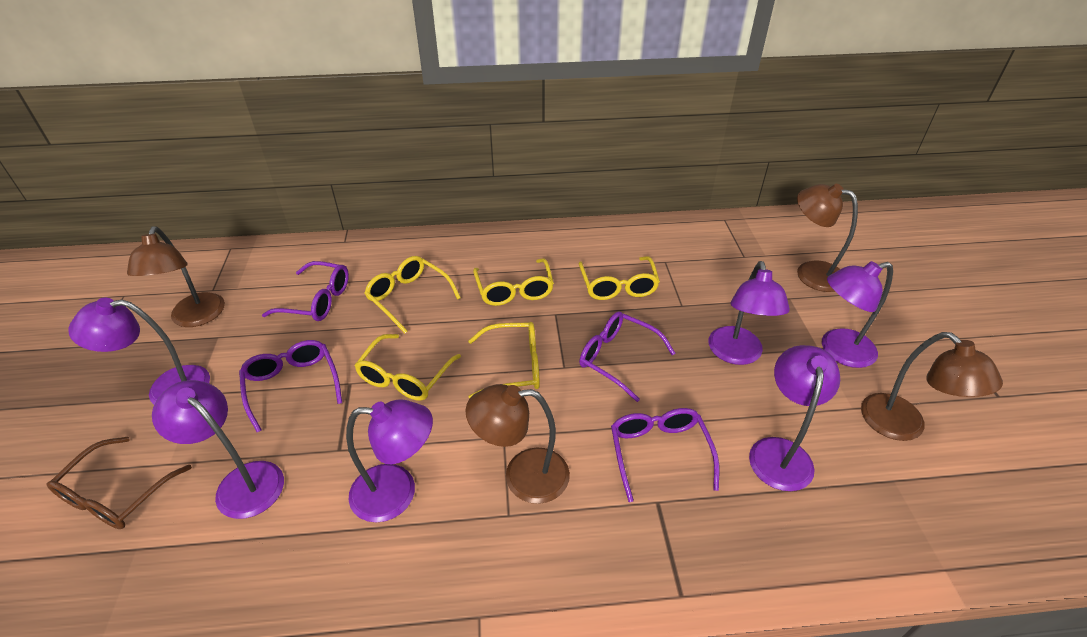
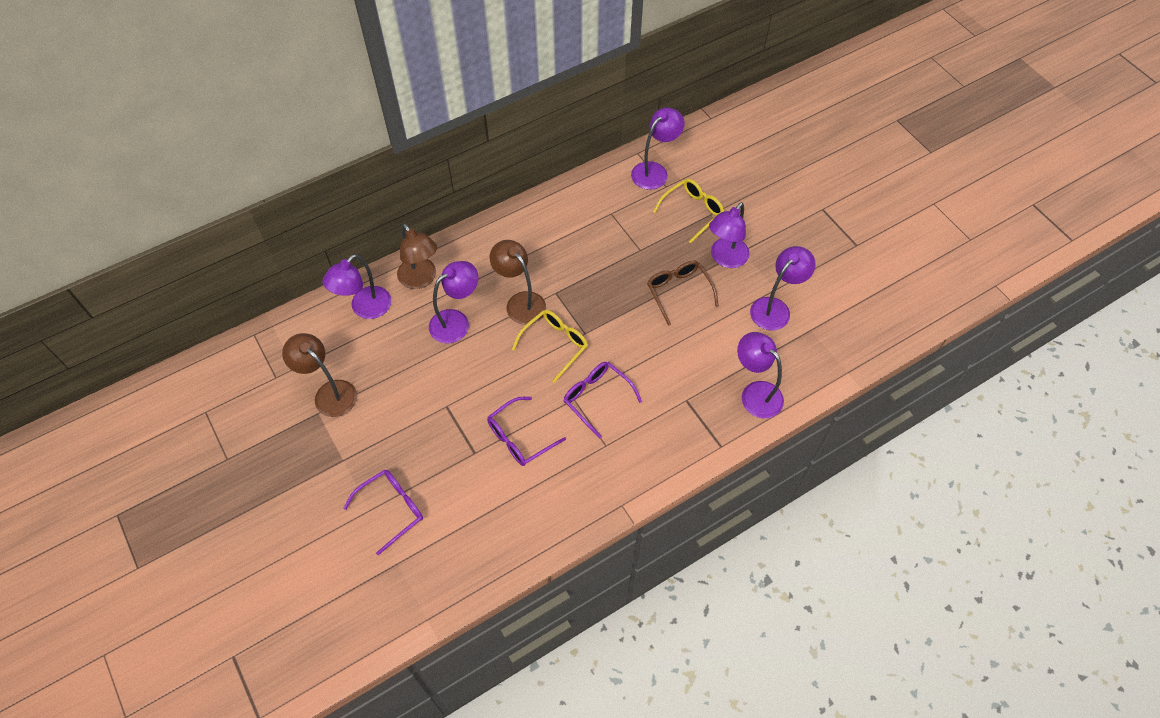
brown lamp: [127,226,225,327] [466,384,570,504] [797,184,858,292] [861,332,1003,441] = 4 -> [282,333,357,417] [397,224,437,289] [490,240,546,325] = 3
purple glasses: [239,340,342,432] [262,261,349,321] [579,312,676,402] [611,408,719,502] = 4 -> [344,470,423,555] [487,397,566,466] [563,362,642,439] = 3
yellow glasses: [354,334,461,400] [364,256,461,333] [468,322,540,399] [473,258,554,306] [578,256,660,300] = 5 -> [512,310,588,383] [653,179,724,243] = 2

